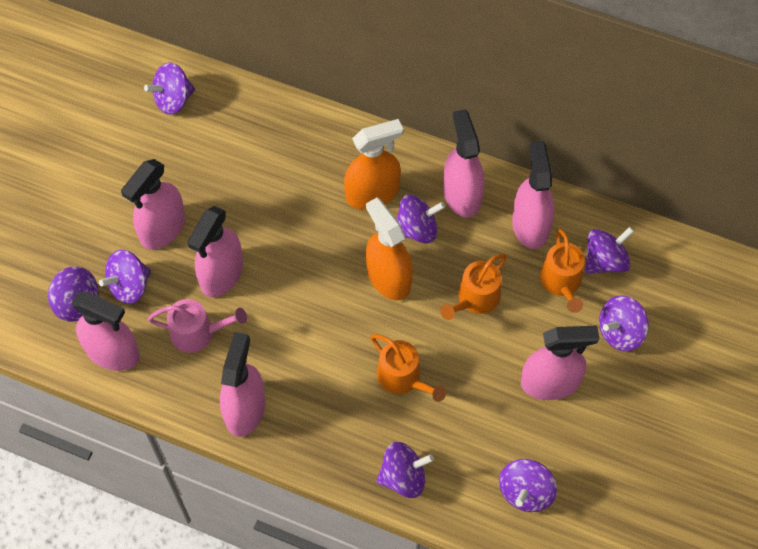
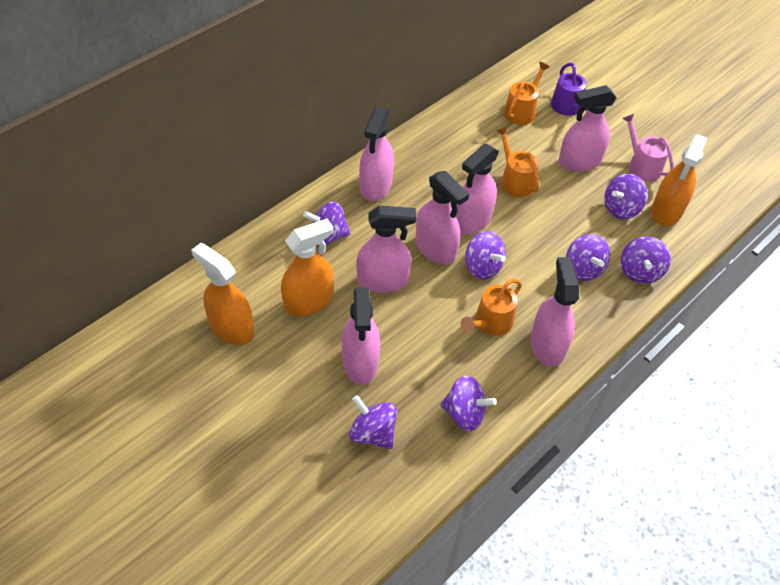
orange spray bottle: [344,119,403,210] [366,198,413,300] = 2 -> [191,243,254,345] [281,219,334,316] [651,134,708,226] = 3
purple spinning top: [48,266,99,322] [99,250,151,304] [144,63,195,115] [376,442,434,498] [396,195,445,244] [499,459,557,512] [585,227,634,274] [599,295,649,351] = 8 -> [303,201,350,246] [349,395,397,449] [440,376,497,431] [465,231,506,279] [566,234,610,281] [604,174,648,219] [621,236,671,284] = 7
purple watering can: none = 0 -> [551,63,588,116] = 1

